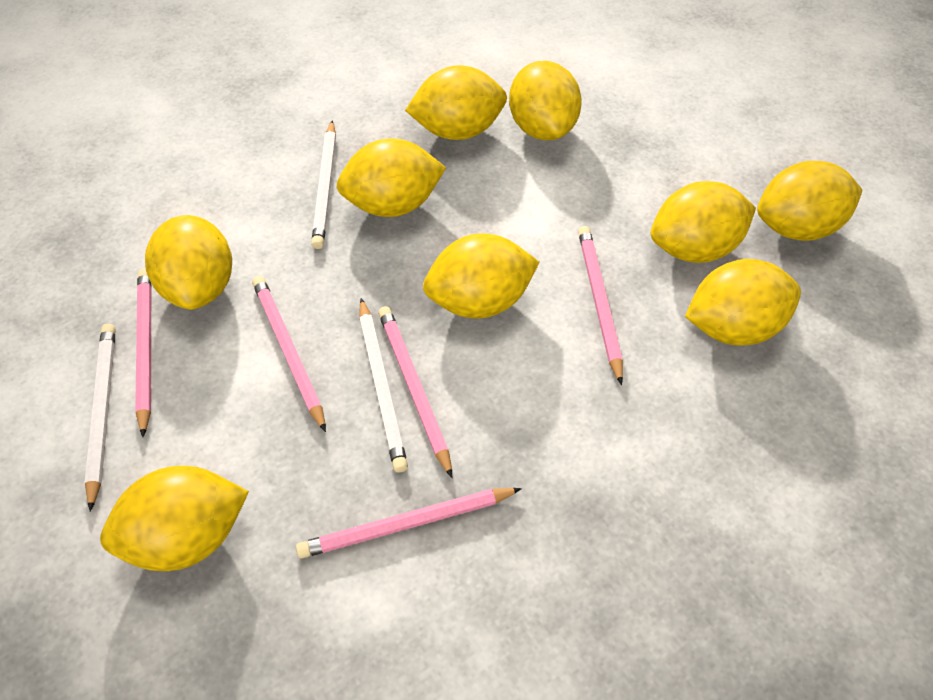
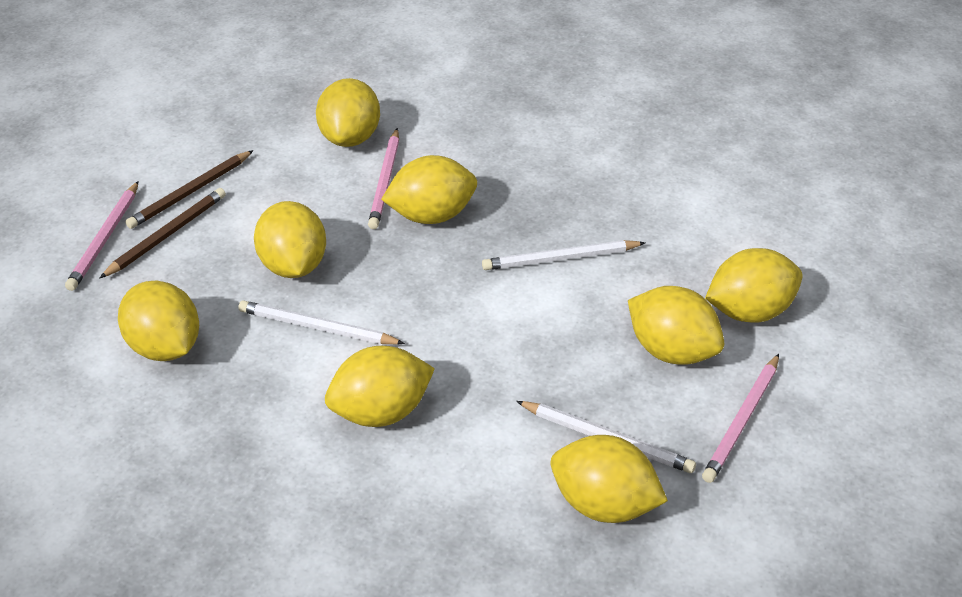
brown pencil: none = 0 -> [99,188,226,279] [125,150,253,229] = 2
pink pencil: [135,269,151,437] [252,276,326,432] [296,488,522,558] [378,306,452,478] [578,226,623,385] = 5 -> [65,181,139,291] [368,128,399,229] [702,354,779,483] = 3
yellow lemon: [100,466,249,571] [145,215,232,310] [336,138,446,217] [405,65,507,140] [423,233,540,318] [509,61,582,140] [651,181,756,263] [685,259,801,345] [757,161,863,241] = 9 -> [118,280,199,361] [254,201,326,278] [316,78,380,147] [325,346,435,427] [381,155,477,224] [551,435,668,523] [628,286,724,365] [705,248,803,323] = 8

